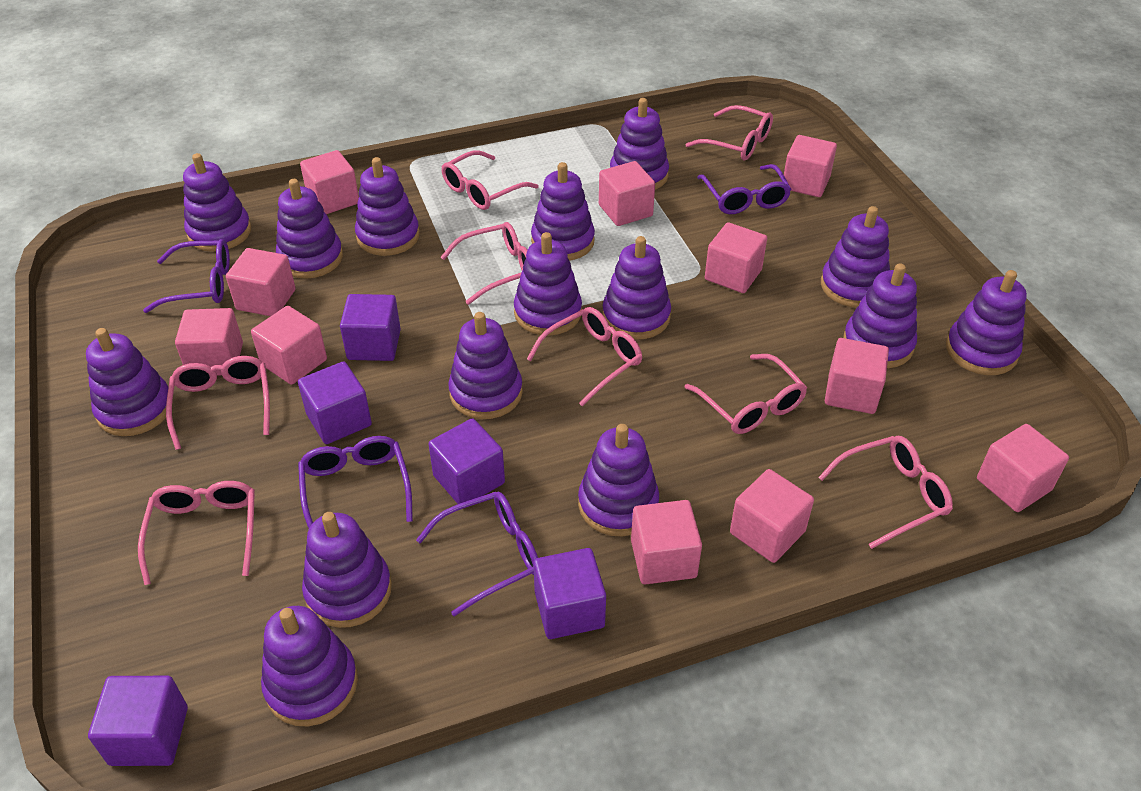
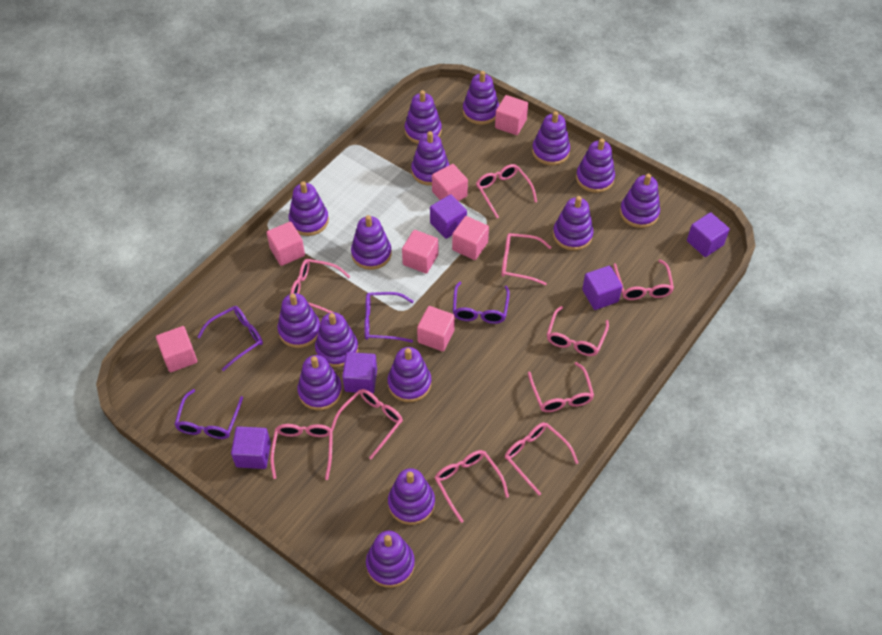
pink cube: [175,308,243,376] [226,248,296,316] [251,306,327,385] [300,150,359,214] [599,161,655,226] [631,500,702,585] [705,222,767,293] [730,469,814,563] [784,135,837,197] [825,338,889,414] [977,424,1069,512] = 11 -> [156,326,197,372] [266,222,305,266] [402,230,438,274] [417,306,455,351] [432,164,468,201] [452,216,489,260] [495,95,528,135] = 7
pink glasses: [138,481,255,585] [166,356,270,450] [441,222,527,305] [442,150,539,210] [527,307,642,406] [684,354,807,434] [686,105,773,161] [818,436,953,549] = 8 -> [270,424,333,480] [290,259,351,313] [331,389,403,459] [435,450,509,523] [476,164,537,218] [501,233,551,285] [505,422,579,496] [528,362,594,412] [547,306,609,356] [613,260,674,300] = 10

